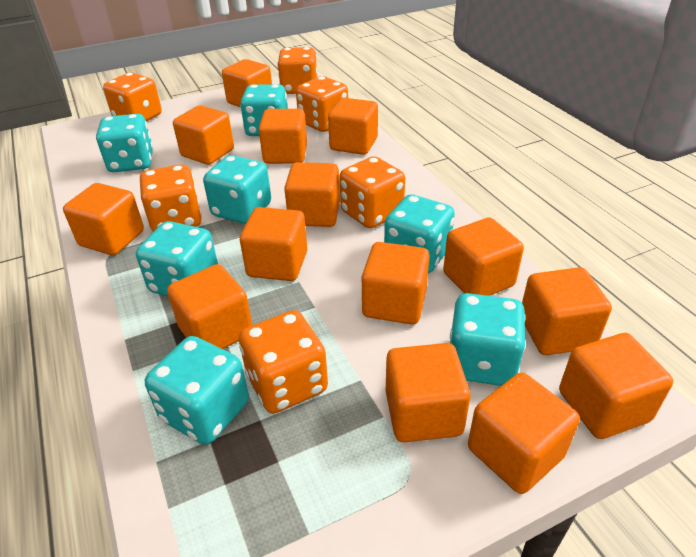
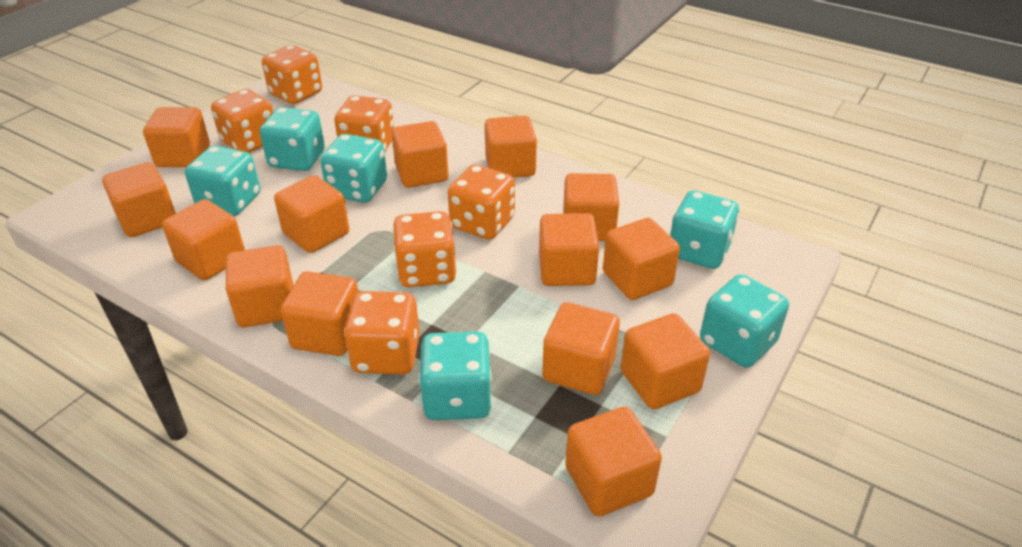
turquoise dice: [96,114,153,172] [136,221,218,296] [145,336,249,445] [203,155,271,224] [240,84,288,136] [384,194,455,273] [450,293,526,386] = 7 -> [185,146,260,216] [260,107,325,171] [320,134,387,203] [419,331,492,420] [670,190,739,269] [700,274,789,368] = 6

